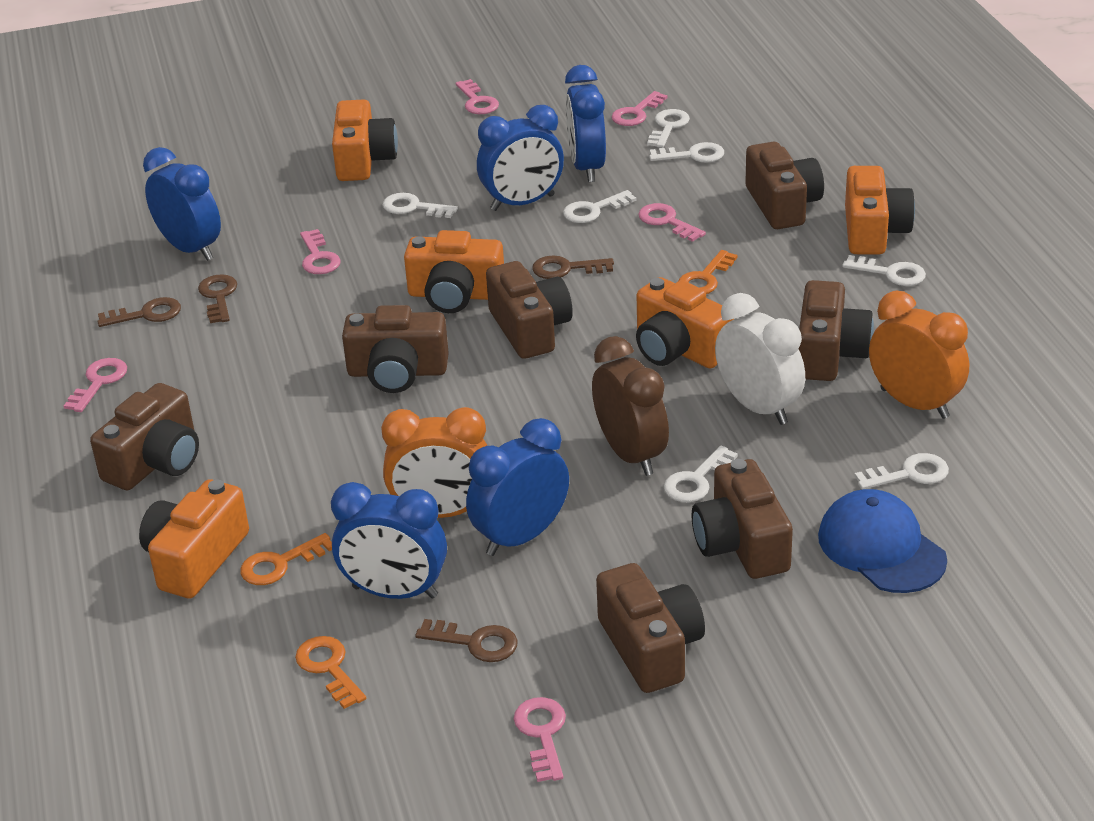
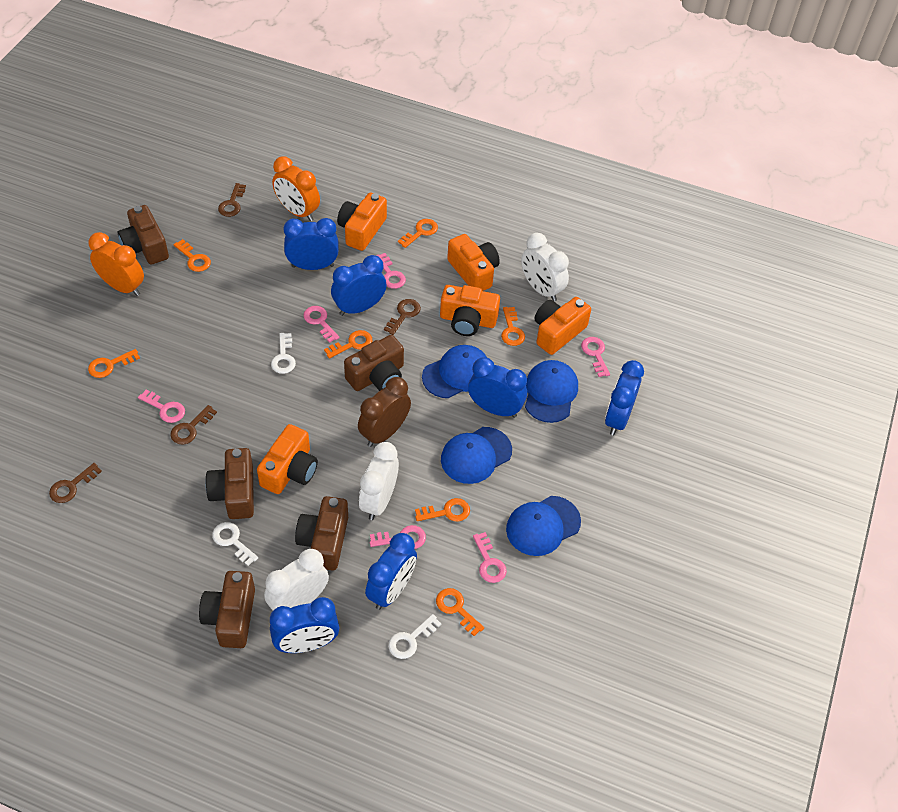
blue cap: [818,489,947,593] = 1 -> [422,345,487,398] [441,427,512,484] [506,496,581,556] [525,360,578,423] = 4
blue clock: [143,147,221,261] [331,482,447,599] [466,418,569,556] [477,105,564,211] [565,65,606,182] = 5 -> [270,597,339,653] [284,218,339,270] [331,255,386,316] [365,533,417,610] [468,357,527,418] [605,360,644,435] = 6
brown camera: [90,383,199,490] [342,305,449,393] [486,261,573,359] [596,563,705,693] [691,459,793,579] [745,142,824,229] [799,280,874,381] = 7 -> [118,205,169,265] [199,571,255,648] [205,448,254,519] [295,496,348,571] [344,335,404,391] = 5
orange key: [240,533,332,585] [295,636,366,709] [678,250,738,294] = 3 -> [88,349,140,378] [174,239,211,272] [324,330,372,359] [398,219,438,248] [415,498,470,522] [436,588,484,636] [501,307,525,346] = 7
white clock: [715,293,805,425] = 1 -> [264,549,329,611] [359,442,399,520] [521,233,569,302] = 3
white key: [383,193,458,218] [563,190,637,223] [647,109,690,148] [649,142,724,163] [664,446,738,502] [842,255,926,286] [854,453,949,489] = 7 -> [212,522,258,566] [271,333,296,374] [388,614,441,659] = 3

